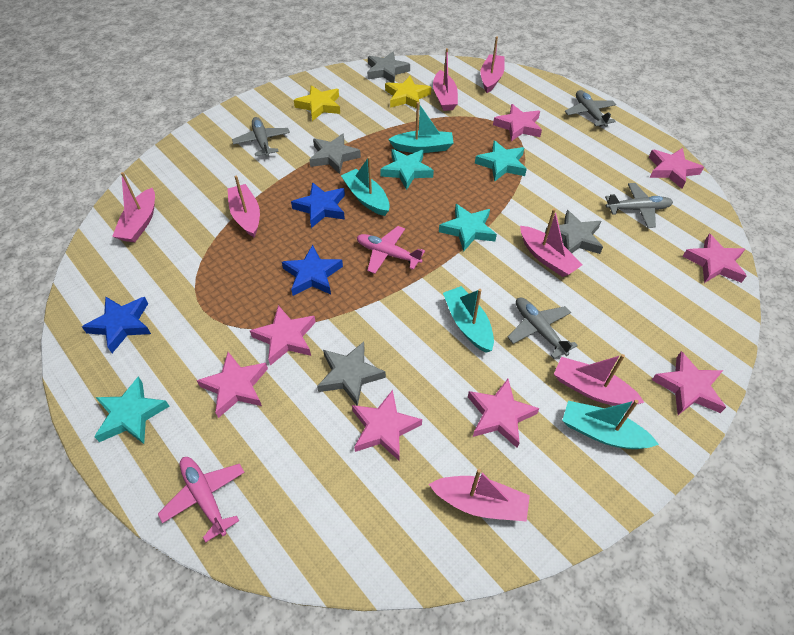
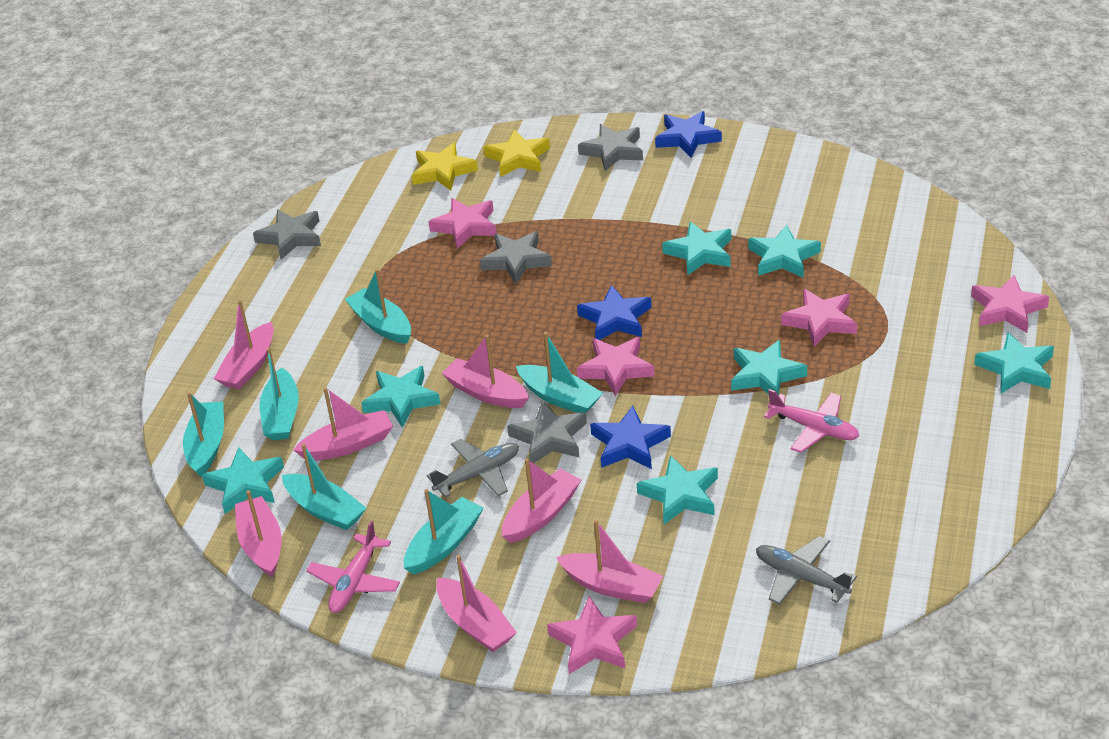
grey plane: [232,117,290,157] [508,298,578,359] [565,90,616,127] [605,183,673,228] = 4 -> [427,439,519,498] [756,536,857,605] = 2
pink star: [196,352,268,418] [250,305,316,366] [352,390,422,461] [468,379,540,448] [493,104,542,141] [649,148,704,189] [652,351,726,415] [682,234,747,283] = 8 -> [428,198,497,249] [547,596,637,674] [577,337,655,396] [781,289,857,347] [971,275,1049,333] = 5
turquoise boat: [341,157,390,216] [388,102,454,153] [443,286,494,352] [562,400,659,449] = 4 -> [183,392,224,477] [260,347,299,440] [282,444,366,530] [345,269,411,344] [404,489,484,575] [516,332,603,413] = 6
turquoise star: [94,377,170,444] [380,149,434,190] [439,204,497,252] [475,140,527,182] = 4 -> [202,447,284,514] [361,366,440,428] [637,455,718,524] [662,222,731,276] [731,340,807,395] [748,225,821,278] [974,332,1054,393] = 7

